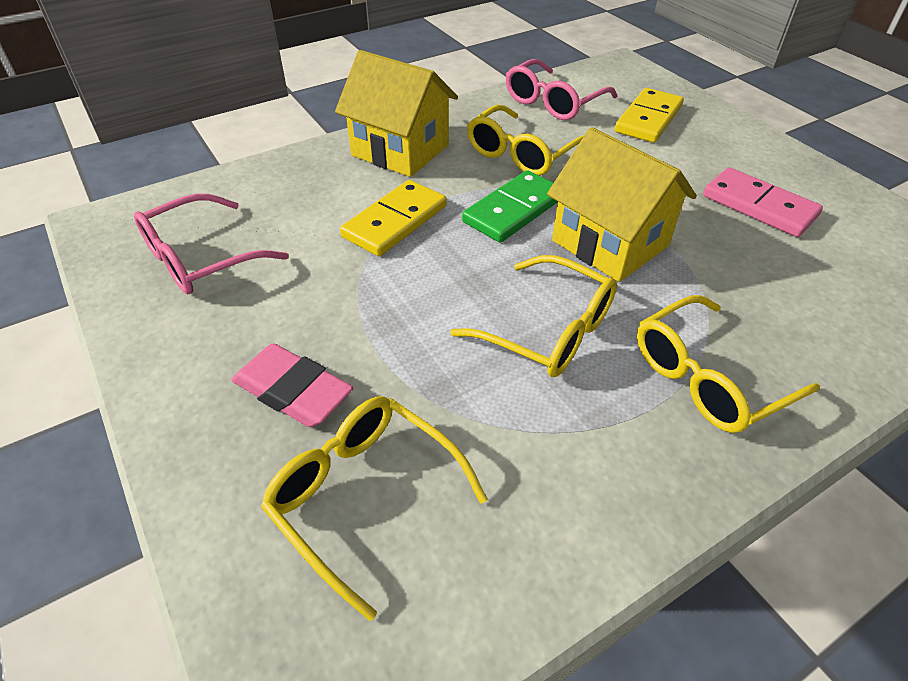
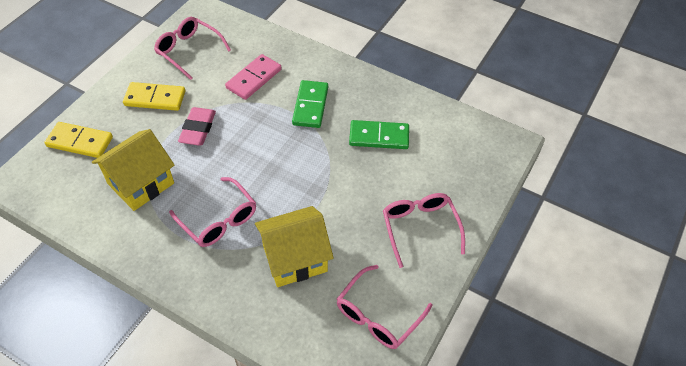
green domino: [462,170,558,243] = 1 -> [292,80,328,128] [349,120,409,149] = 2
pink glasses: [134,194,289,294] [506,59,617,120] = 2 -> [154,17,231,80] [169,177,256,247] [336,265,432,349] [383,193,465,268] = 4
yellow glasses: [261,396,488,621] [450,255,617,377] [467,105,584,176] [637,295,820,433] = 4 -> none = 0

